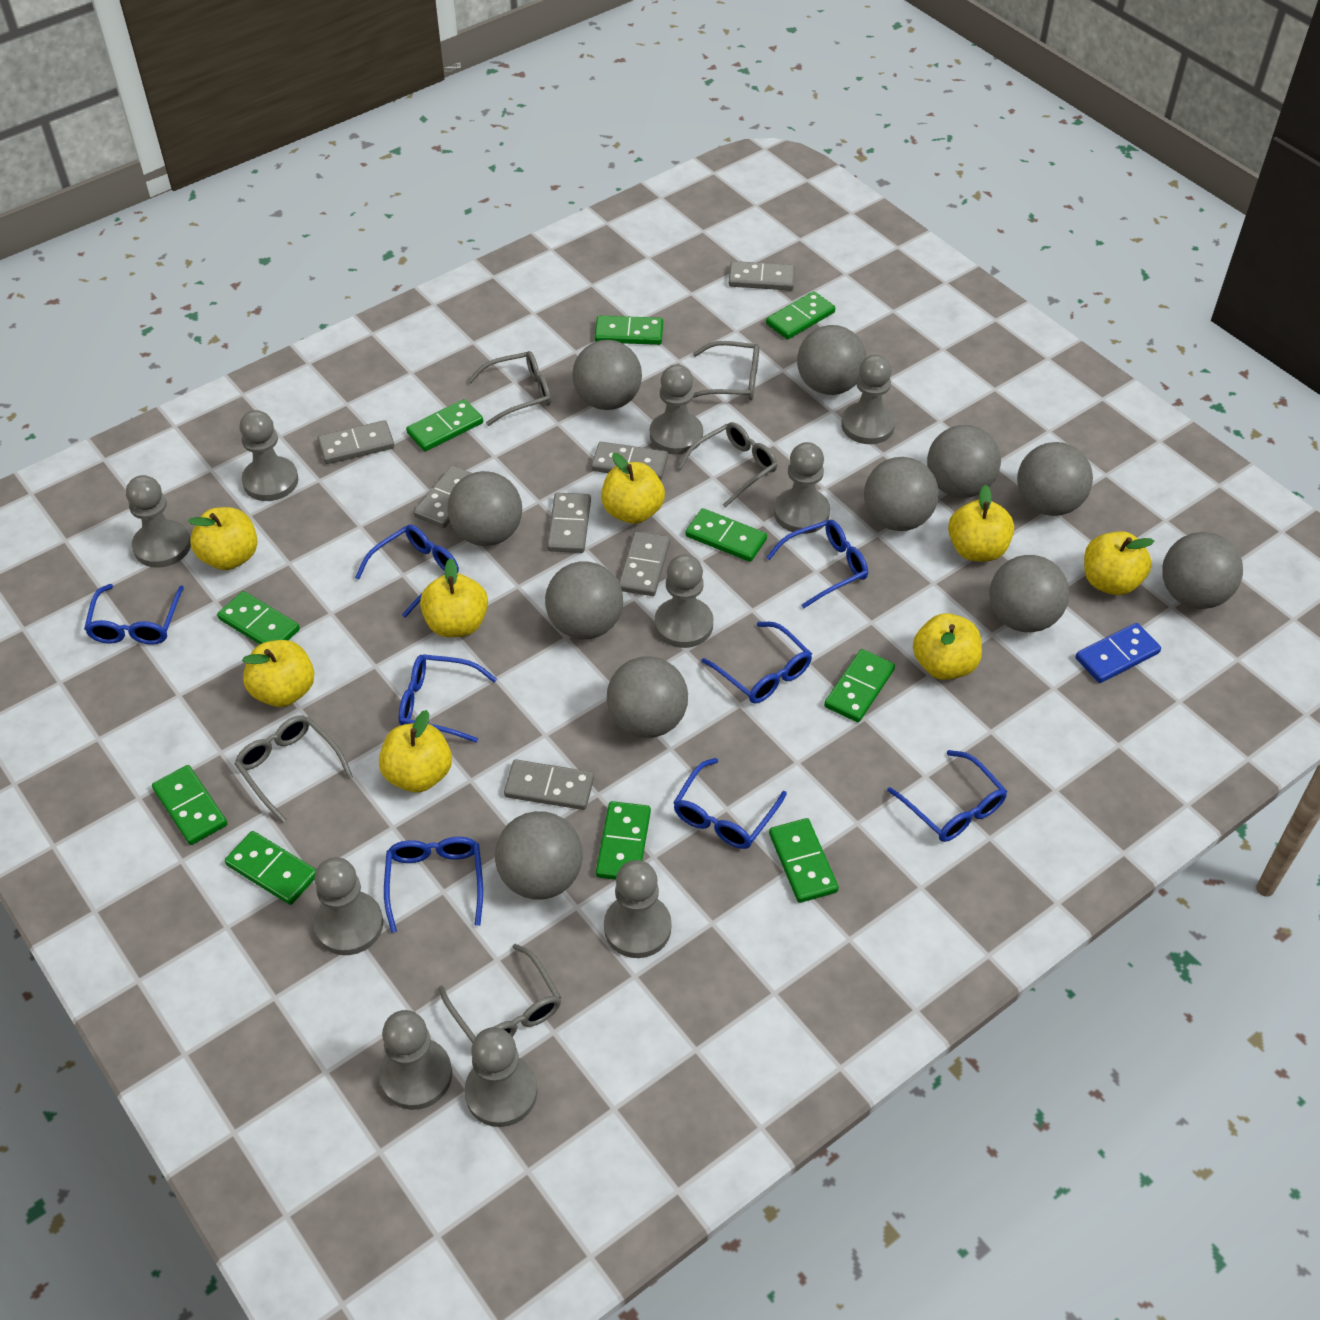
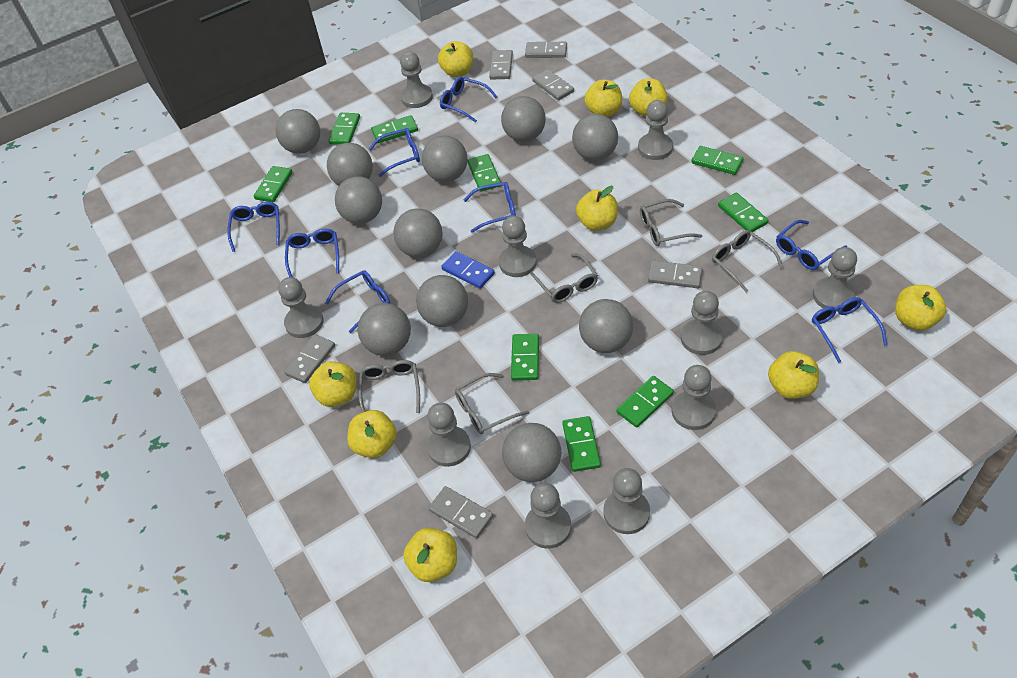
green domino: [152,765,227,845] [217,591,300,644] [225,831,316,905] [406,399,483,451] [595,316,663,345] [596,801,651,880] [686,508,767,562] [766,291,835,340] [769,818,839,903] [824,649,895,722] = 10 -> [254,166,293,202] [329,113,360,145] [371,115,418,143] [467,154,501,192] [511,334,539,380] [562,416,601,472] [616,376,674,428] [691,146,744,175] [718,193,769,232] = 9
grey domino: [317,420,395,464] [414,466,472,528] [504,760,594,810] [547,493,591,553] [591,442,668,480] [619,531,670,596] [729,261,795,290] = 7 -> [284,334,335,383] [429,486,493,539] [489,50,513,80] [525,42,567,58] [532,69,574,100] [648,260,703,288] = 6
yellow apple: [188,507,257,570] [242,640,314,707] [379,710,452,793] [420,558,488,637] [601,453,665,524] [913,613,982,680] [948,485,1014,562] [1084,531,1154,595] = 8 -> [309,361,357,407] [347,410,397,458] [403,528,457,582] [438,41,473,77] [576,186,618,231] [584,80,622,117] [629,78,668,116] [768,351,819,399] [895,285,946,331] = 9

